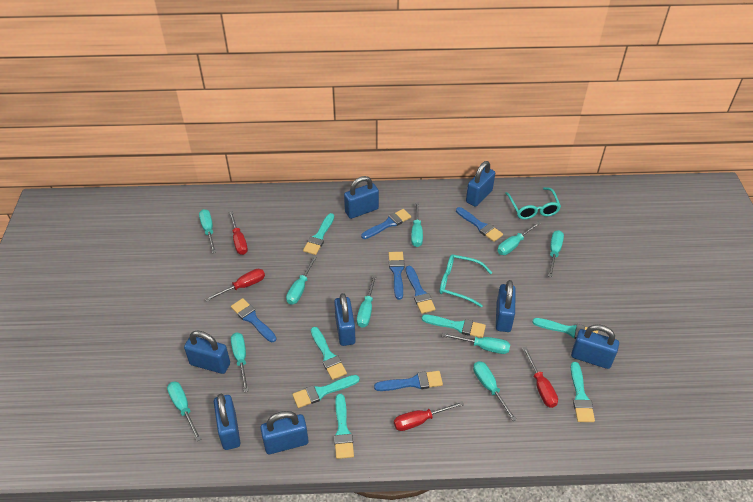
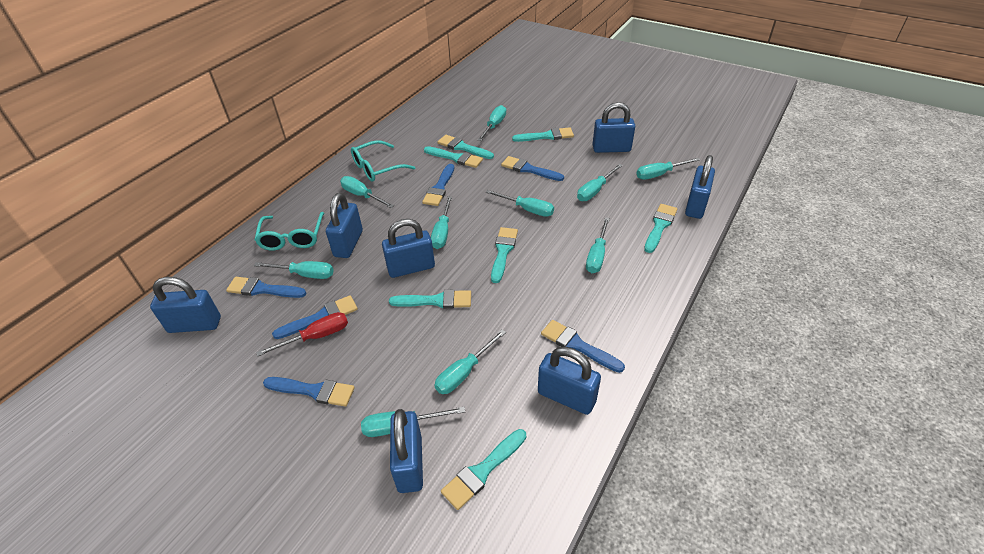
blue padlock: [184,330,230,374] [214,394,241,450] [260,411,309,454] [334,293,356,346] [344,176,379,219] [466,161,495,207] [496,280,516,332] [571,324,619,369] = 8 -> [150,277,221,333] [326,193,363,258] [382,219,435,278] [390,409,423,493] [538,347,601,415] [592,102,635,153] [685,155,715,219] = 7
red screwdriver: [205,269,265,301] [229,211,248,255] [394,401,464,431] [522,347,558,408] = 4 -> [256,312,348,356] = 1

